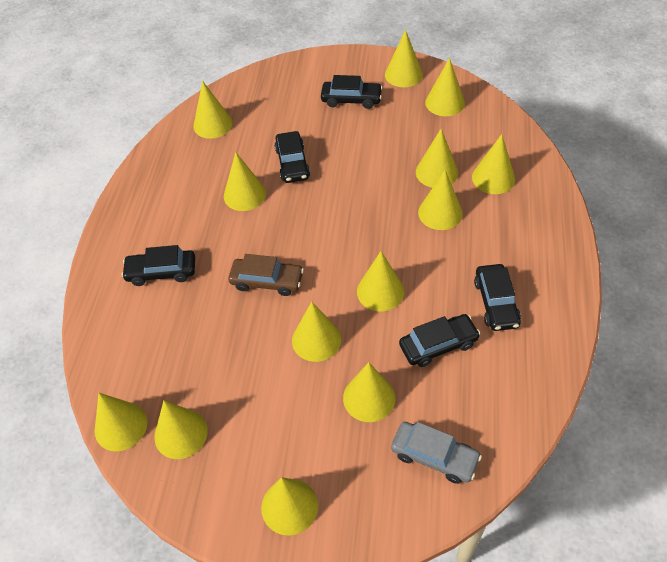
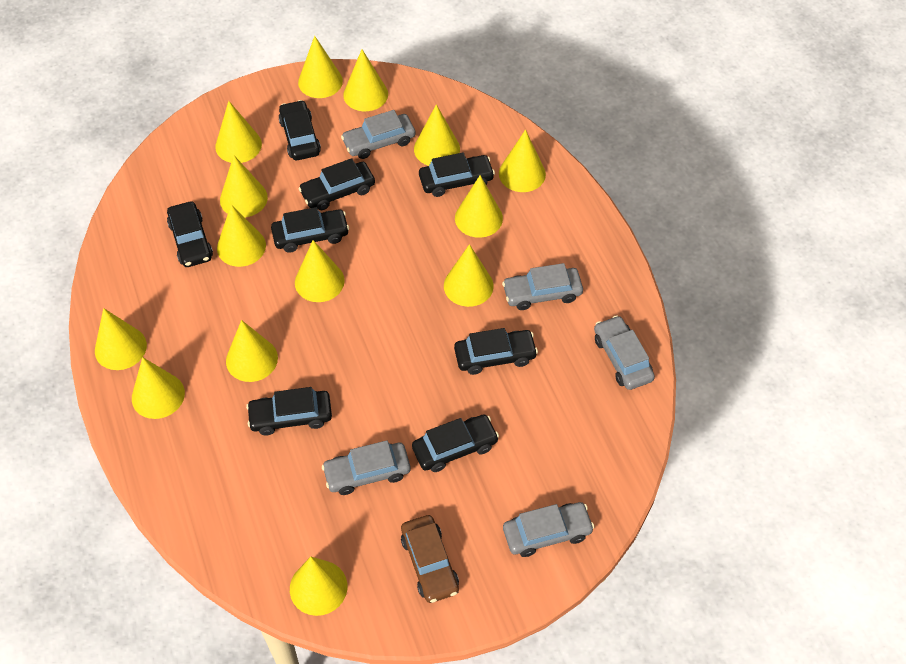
black car: [122,245,195,286] [274,131,310,183] [321,75,383,109] [399,314,480,367] [474,264,521,331] = 5 -> [167,201,213,267] [246,387,332,436] [271,207,349,253] [279,100,321,160] [298,158,375,210] [412,414,499,472] [419,153,495,197] [454,328,538,375] = 8
grey car: [391,422,482,484] = 1 -> [322,440,411,495] [341,110,416,159] [502,263,583,310] [503,502,595,557] [594,315,655,390] = 5
yellow cone: [95,393,148,451] [154,400,208,459] [193,81,233,139] [224,152,266,211] [261,477,318,536] [292,302,341,362] [343,362,395,422] [357,251,404,311] [385,30,423,87] [416,129,458,188] [418,170,463,230] [425,58,465,116] [472,134,515,194] = 13 -> [95,308,147,370] [132,357,185,419] [215,101,262,163] [217,204,266,267] [220,155,268,217] [226,320,278,382] [290,557,347,616] [295,240,345,302] [298,36,343,98] [343,50,388,111] [414,104,460,166] [444,244,494,307] [455,175,503,238] [499,130,546,192] = 14

